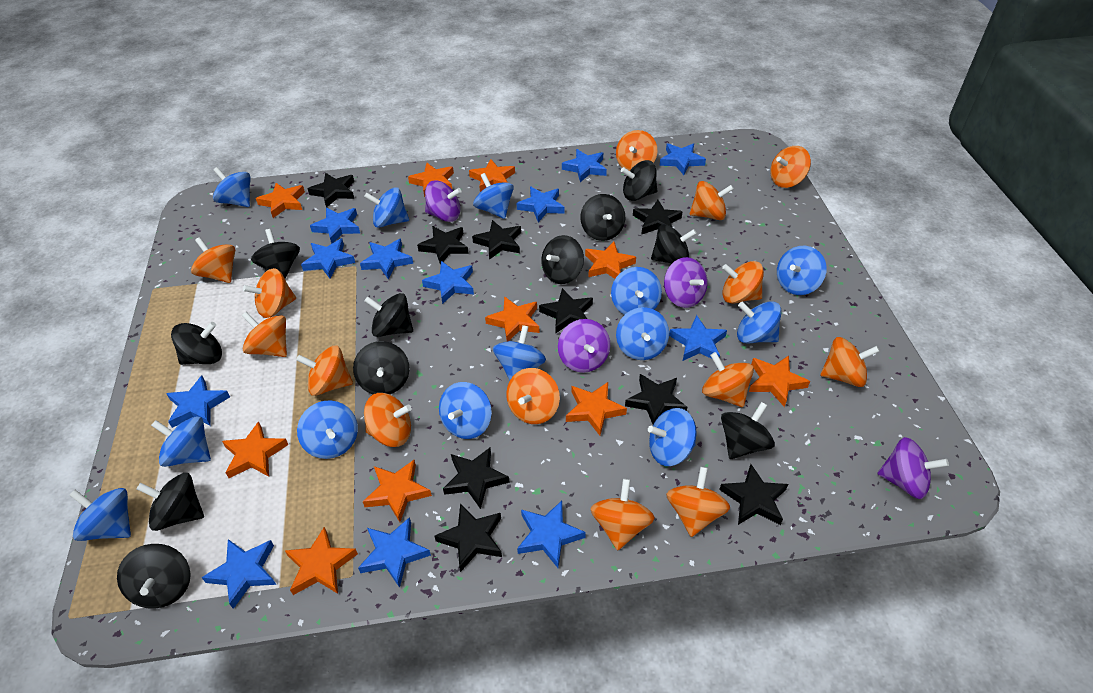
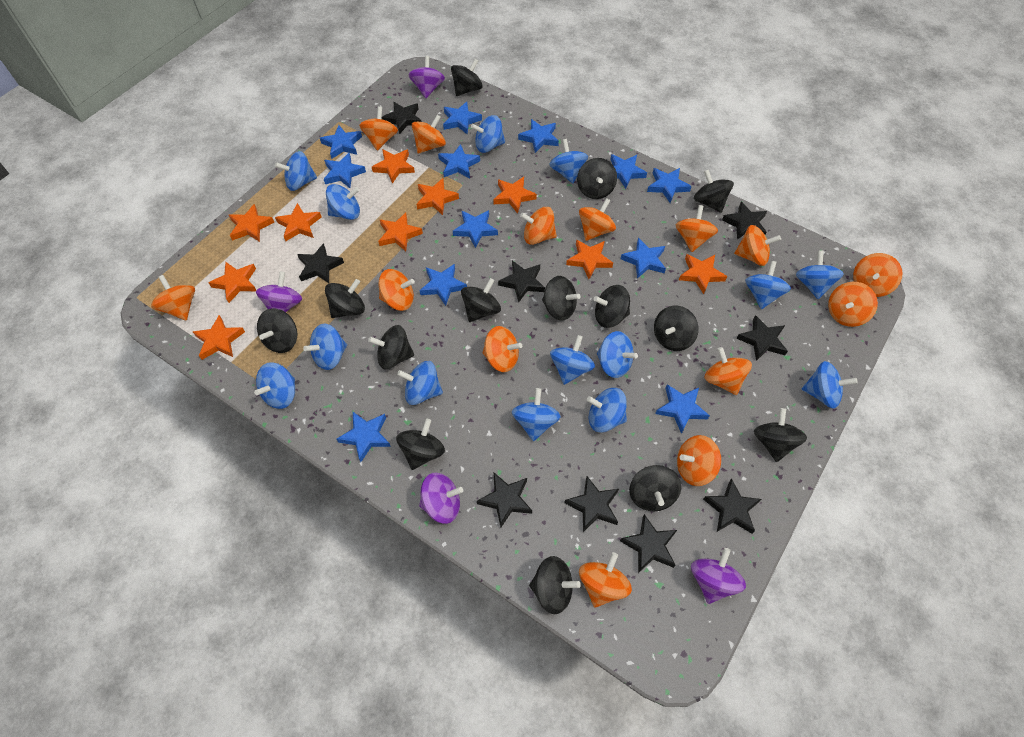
black spinning top: [117,544,191,609] [136,473,204,531] [171,322,222,365] [251,229,300,279] [353,341,410,394] [365,293,413,337] [541,235,584,284] [580,194,625,241] [621,160,657,201] [651,224,697,263] [721,402,775,459] = 11 -> [257,308,297,353] [325,279,365,318] [368,325,414,369] [396,419,445,470] [451,59,483,96] [461,278,501,322] [529,556,581,614] [542,276,581,321] [577,158,617,199] [593,285,630,328] [629,465,681,511] [654,306,699,351] [694,169,734,213] [754,408,807,462] = 14
blue spinning top: [69,488,131,541] [151,416,211,467] [213,167,251,207] [297,400,358,459] [364,187,409,228] [439,382,492,439] [473,173,514,219] [493,325,546,380] [611,267,662,315] [616,307,669,360] [648,408,697,466] [737,301,782,344] [777,246,827,295] = 13 -> [254,362,295,409] [275,151,317,191] [303,324,347,370] [326,184,360,220] [397,361,443,405] [471,115,505,153] [512,388,561,441] [549,139,588,183] [550,335,595,385] [587,388,627,432] [597,331,638,378] [745,261,791,309] [796,251,844,299] [802,361,858,409] = 14

